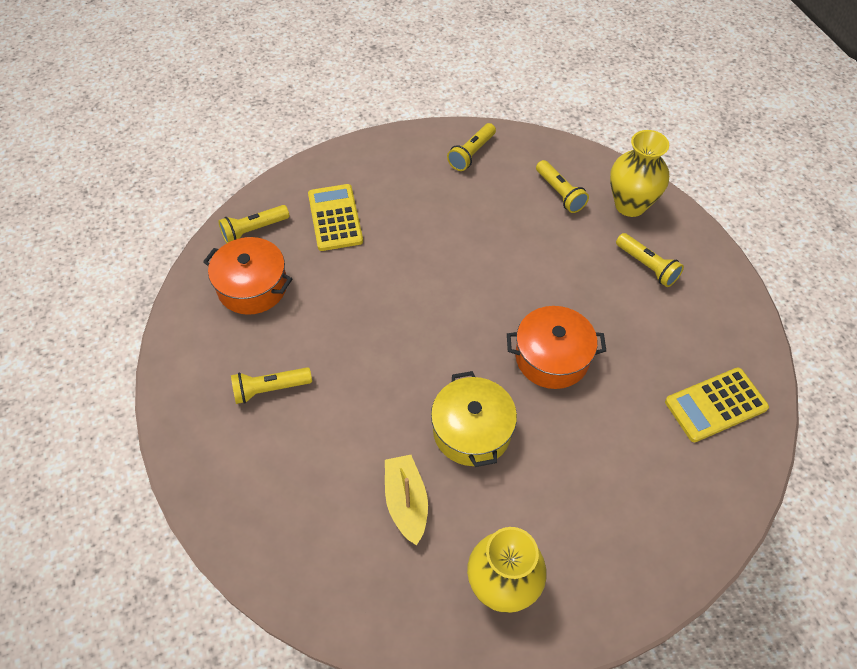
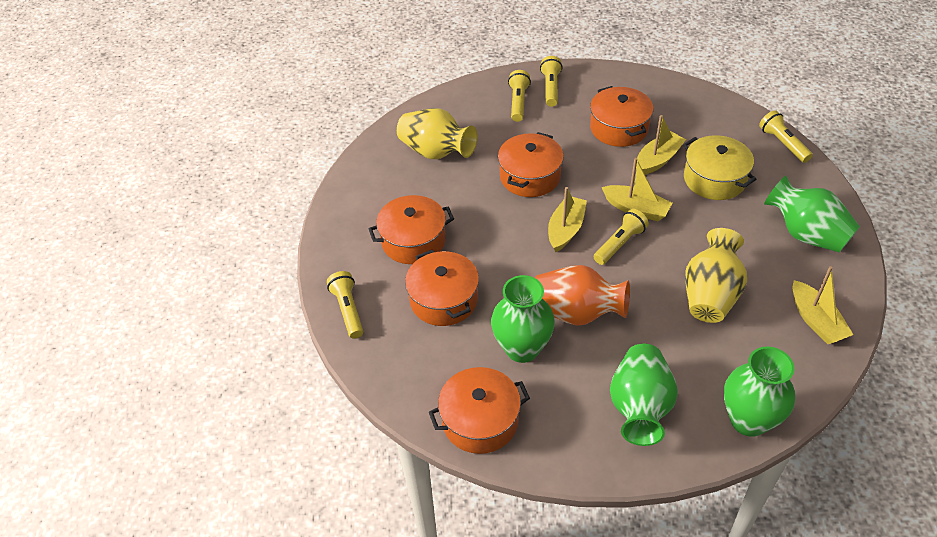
green vase: none = 0 -> [491,275,555,363] [610,344,678,446] [724,347,795,437] [764,176,860,252] = 4
orange pot: [203,237,292,315] [507,306,606,389] = 2 -> [368,195,454,264] [405,250,479,326] [429,367,530,454] [498,132,564,197] [590,86,653,147] = 5
orange vase: none = 0 -> [535,265,630,326] = 1
yellow boat: [385,455,428,546] = 1 -> [548,187,587,252] [602,158,672,221] [636,115,686,175] [792,266,854,344] = 4
yellow calculator: [308,184,363,251] [665,367,769,442] = 2 -> none = 0

